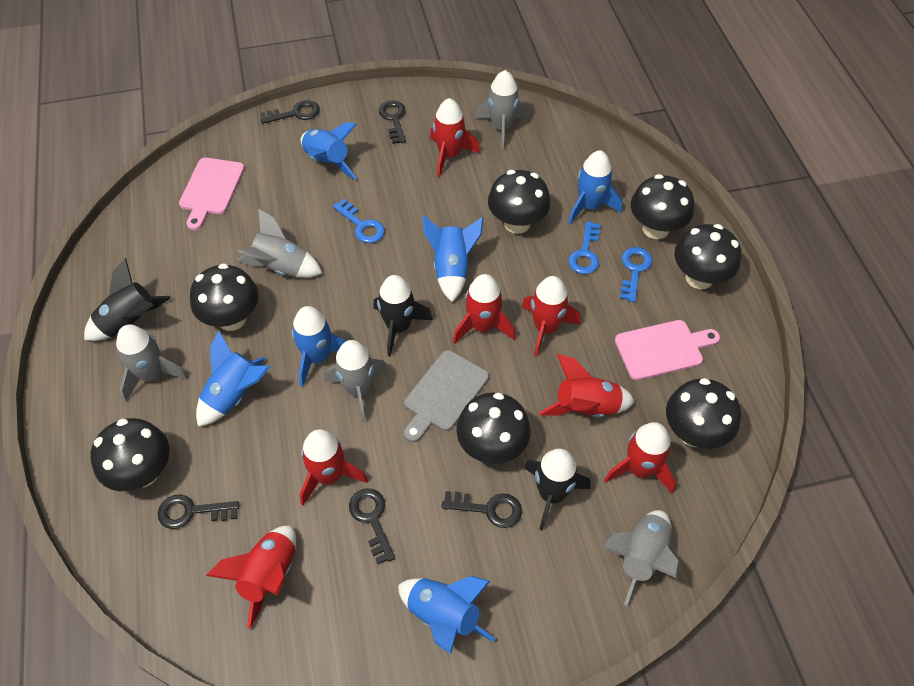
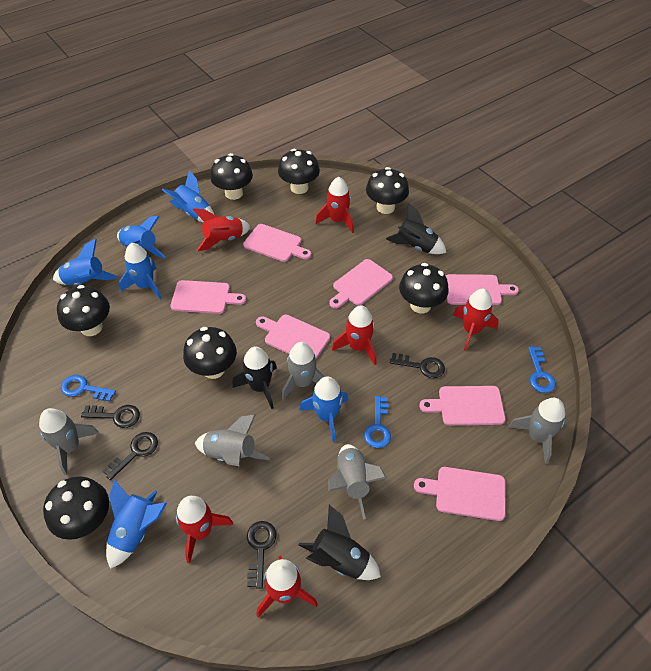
black key: [158,494,239,529] [260,100,320,124] [349,488,395,564] [379,100,406,144] [442,491,522,528] = 5 -> [81,405,140,428] [102,432,158,480] [247,521,276,589] [390,353,445,378] = 4
grey cutting board: [404,350,489,442] = 1 -> none = 0
pink cutting board: [179,158,245,230] [615,320,720,380] = 2 -> [170,280,246,314] [243,224,311,262] [256,315,330,359] [329,259,393,309] [414,467,506,521] [419,386,506,425] [446,274,519,305] = 7
red rocket: [206,526,296,629] [300,429,368,505] [430,98,480,177] [453,274,516,344] [522,276,581,357] [539,354,635,417] [604,422,676,494] = 7 -> [176,496,233,564] [193,208,251,252] [256,556,318,618] [315,177,354,233] [332,305,376,365] [453,289,499,351] = 6

